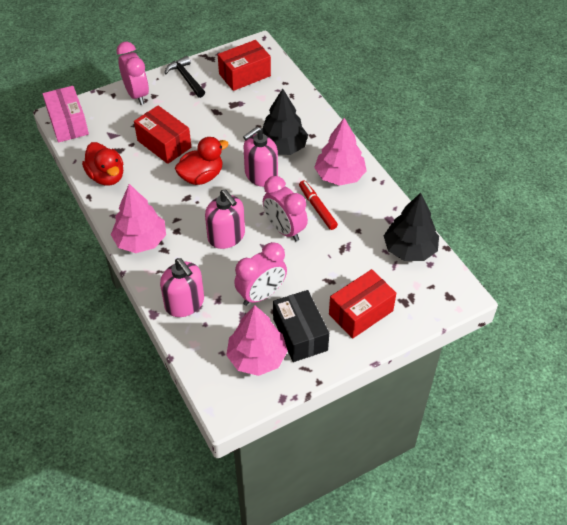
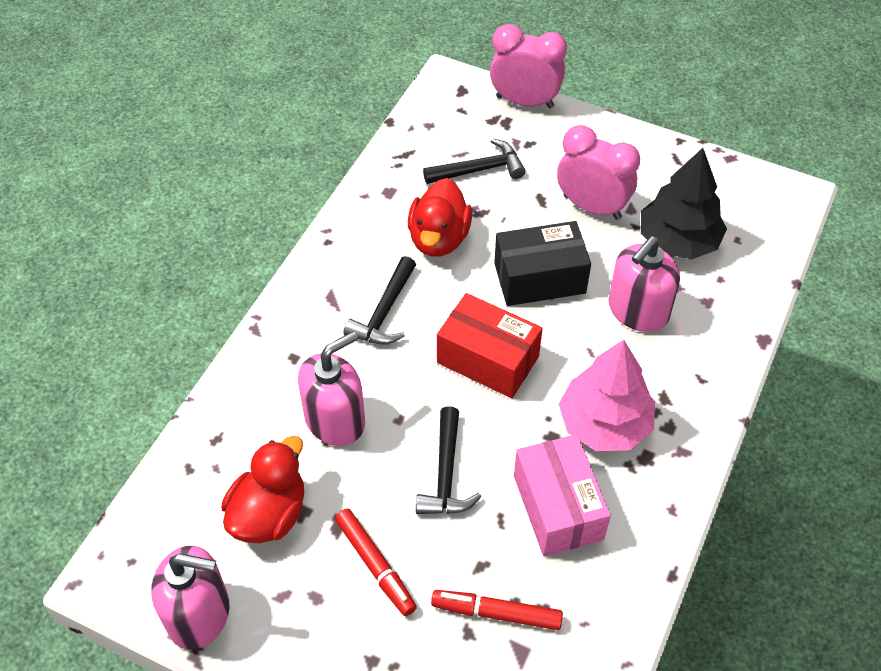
black hammer: [165,56,205,98] = 1 -> [344,256,416,345] [416,406,481,514] [423,138,525,184] = 3
black tree: [262,88,308,155] [384,193,439,261] = 2 -> [641,148,727,259] = 1
pink clock: [116,42,149,105] [234,242,287,306] [263,176,308,241] = 3 -> [490,24,567,108] [557,125,640,220] = 2
pink tree: [111,184,166,253] [226,305,288,376] [314,118,367,186] = 3 -> [559,340,655,451] = 1
red box: [134,105,191,164] [218,40,271,91] [329,269,396,339] = 3 -> [437,293,543,398] = 1
red marker: [299,180,338,230] = 1 -> [335,508,417,616] [431,590,563,630] = 2

